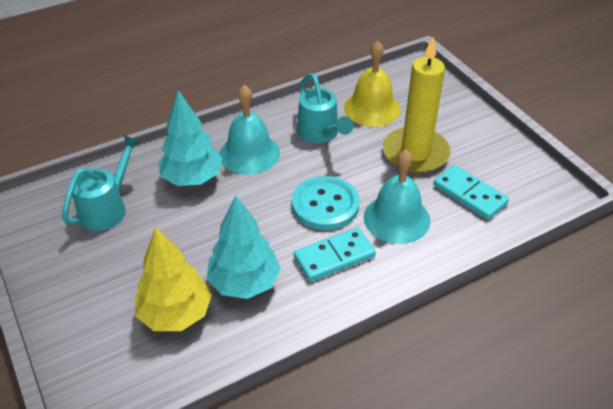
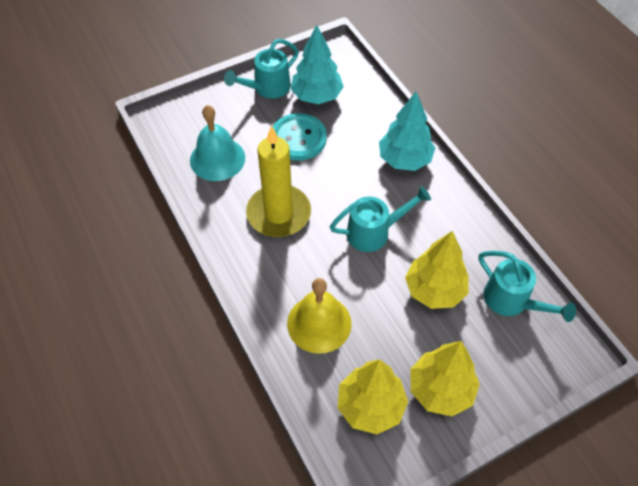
turquoise bell: [219,85,280,175] [364,149,430,244] = 2 -> [190,105,245,181] = 1
turquoise domino: [294,228,376,282] [433,165,509,220] = 2 -> none = 0
turquoise watering can: [62,135,141,231] [297,73,354,143] = 2 -> [224,39,299,99] [330,186,431,252] [479,251,576,322] = 3
yellow tree: [135,227,212,331] = 1 -> [338,359,408,434] [405,231,469,309] [410,341,480,416] = 3

